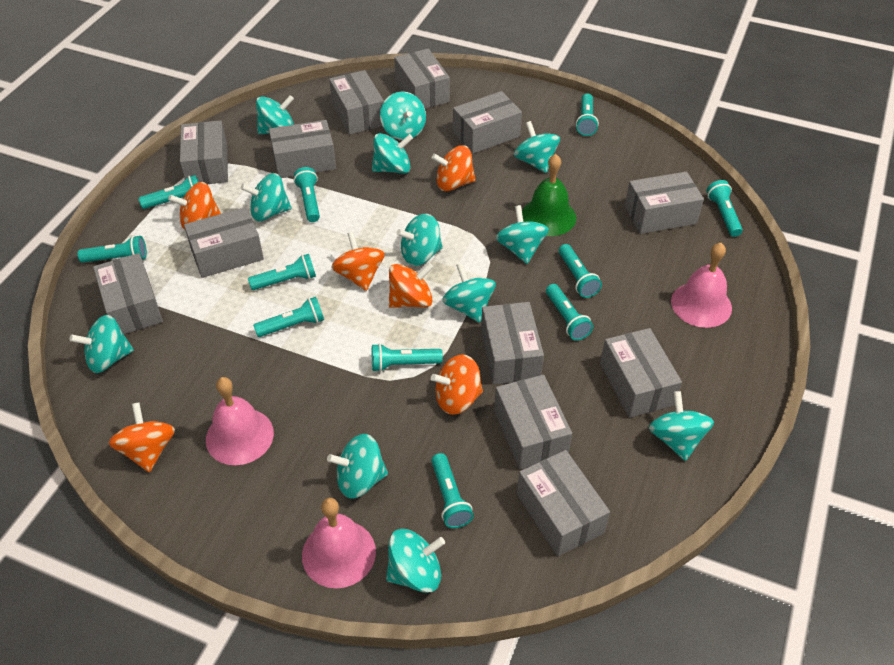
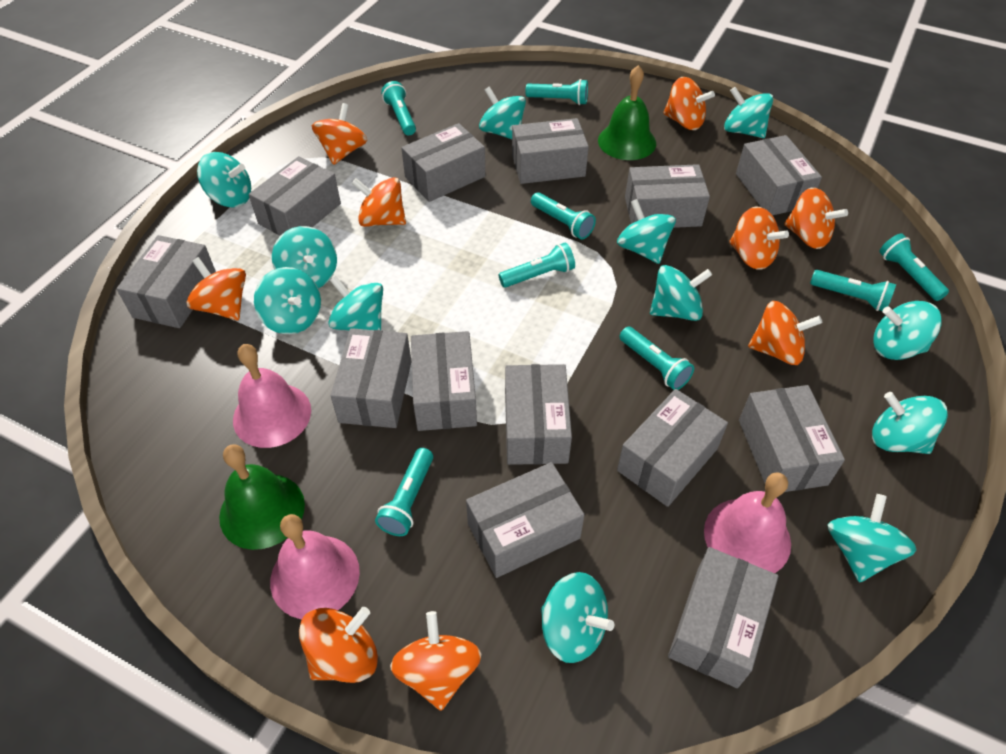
green bell: [522,154,576,236] = 1 -> [219,444,305,550] [598,65,656,160] = 2
grey box: [93,253,163,334] [180,120,228,185] [184,207,264,278] [269,120,336,178] [329,70,384,135] [394,49,450,109] [453,91,522,154] [481,302,544,385] [494,375,572,469] [517,450,610,556] [600,328,682,418] [625,172,704,234] = 12 -> [116,235,216,328] [249,156,341,236] [331,328,412,428] [401,123,485,202] [411,331,477,431] [466,462,584,578] [505,364,572,465] [512,118,589,184] [617,389,728,507] [625,164,710,228] [668,547,778,688] [736,135,822,216] [739,385,845,492] = 13
orange spinning top: [109,402,175,472] [168,182,221,230] [331,232,385,291] [389,263,433,308] [431,354,483,415] [432,145,476,191] = 6 -> [187,257,246,320] [299,607,378,683] [312,103,367,165] [352,177,406,227] [390,611,481,711] [663,77,715,130] [729,206,789,270] [748,301,822,365] [784,187,848,249] = 9
turquoise flashlight: [77,236,147,263] [139,175,198,209] [248,254,316,290] [253,297,324,337] [294,167,320,222] [372,343,443,372] [431,453,474,528] [546,284,593,340] [559,244,602,298] [576,93,599,136] [707,180,743,237] = 11 -> [375,448,433,536] [381,81,416,135] [499,242,575,288] [525,79,588,105] [531,192,596,239] [619,327,694,390] [810,270,896,311] [879,233,949,301] = 8

